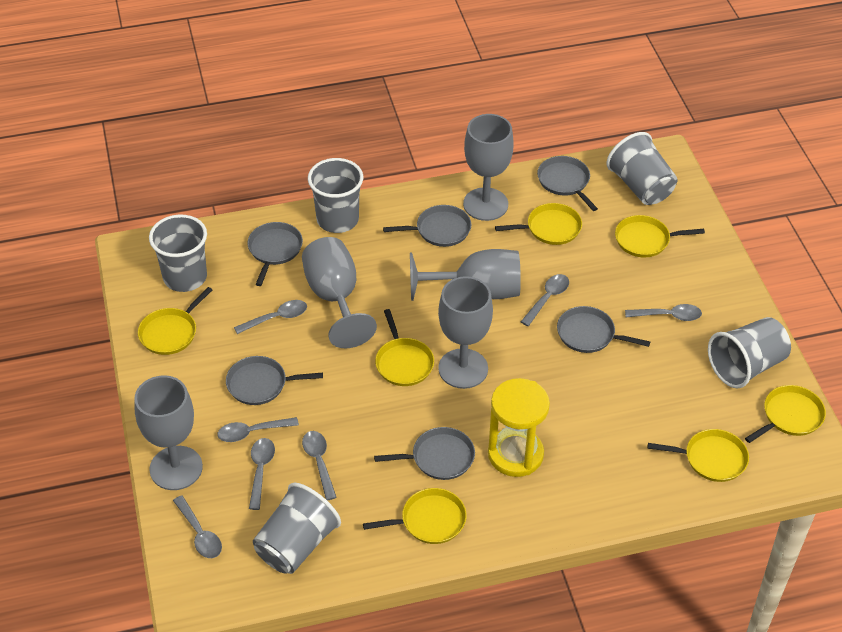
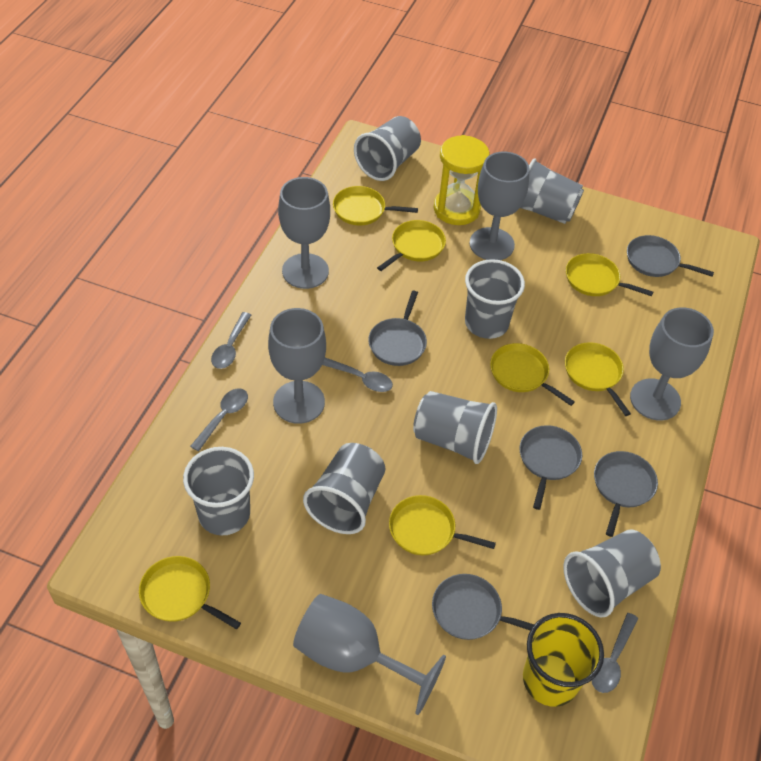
grey cup: [149,215,207,292] [253,483,341,574] [308,158,363,233] [606,132,677,205] [708,317,791,389] = 5 -> [183,447,254,536] [303,443,386,534] [354,116,421,181] [413,391,497,464] [465,259,525,339] [520,159,584,224] [563,529,661,618] = 7
grey pan: [226,356,323,405] [247,222,303,286] [374,427,475,480] [383,205,471,247] [537,156,598,211] [557,306,650,353] = 6 -> [368,291,427,366] [432,574,534,640] [520,425,582,510] [594,451,658,537] [627,235,714,277] = 5
grey spoon: [173,495,222,558] [217,417,299,442] [234,300,307,334] [249,438,275,510] [302,431,337,500] [521,274,569,326] [625,304,702,321] = 7 -> [190,388,248,451] [211,312,251,369] [322,358,393,392] [591,613,638,693] = 4
yellow cup: none = 0 -> [523,613,604,707] = 1

